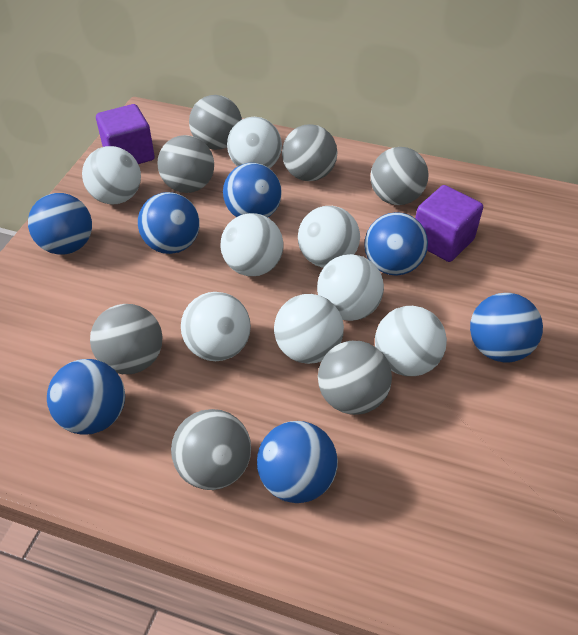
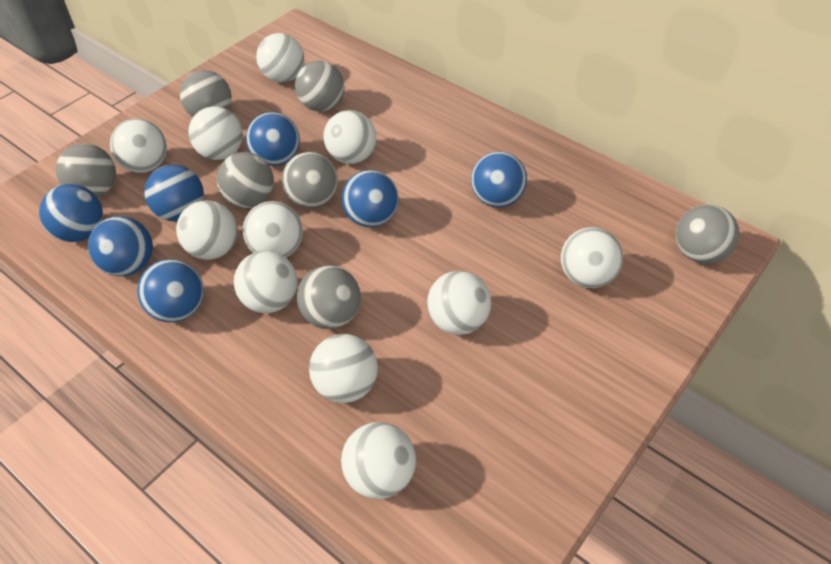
purple cube: [96,104,155,164] [415,185,483,262] = 2 -> none = 0
white ball: [82,146,141,204] [181,292,251,361] [221,213,283,276] [227,117,282,168] [274,294,344,364] [298,206,360,268] [317,254,384,321] [375,306,447,376] = 8 -> [110,119,167,173] [176,200,238,260] [188,107,243,160] [234,251,298,313] [243,201,303,257] [256,33,304,82] [309,334,378,403] [324,110,376,164] [341,422,416,499] [427,271,491,335] [561,227,623,288] = 11

